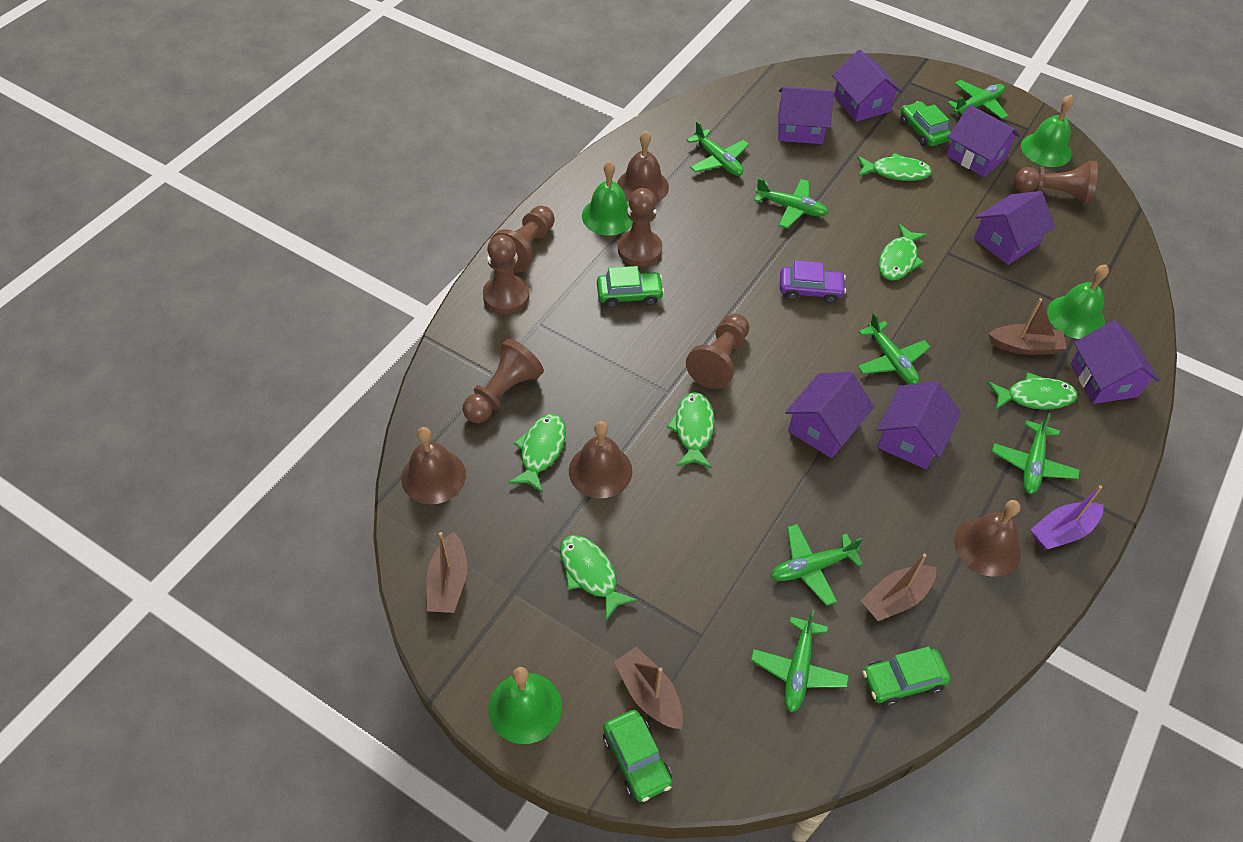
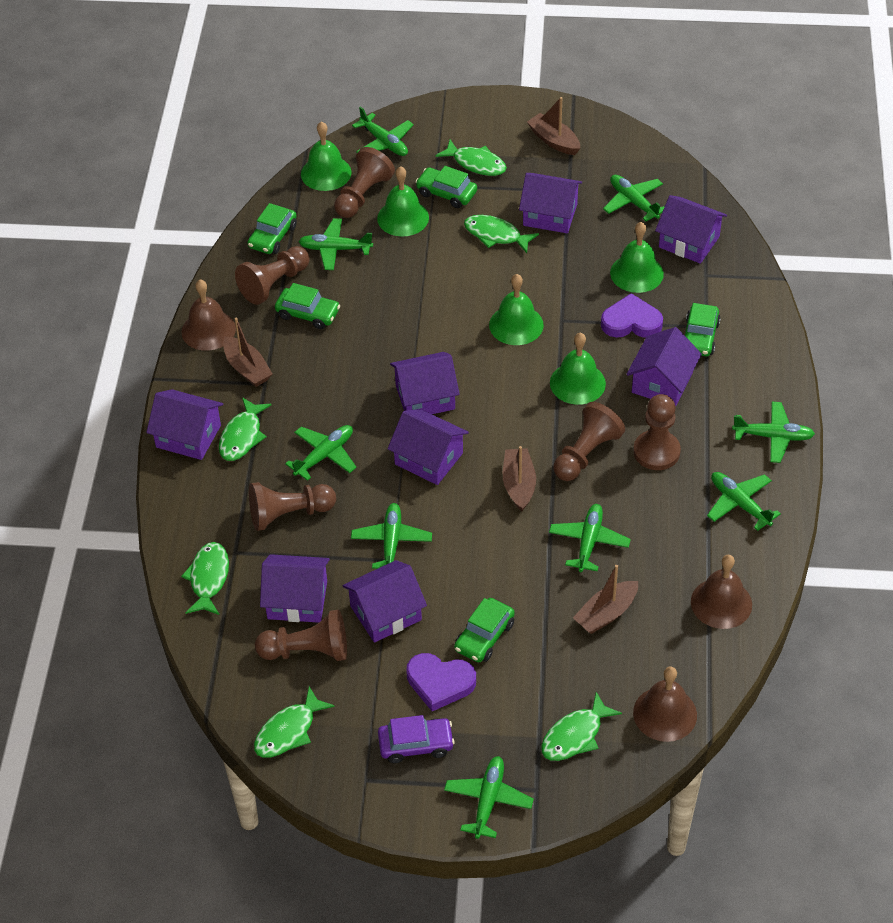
brown bell: [401,427,466,504] [569,421,632,498] [617,131,669,202] [954,500,1021,577] = 4 -> [181,279,236,351] [633,667,697,742] [691,555,752,629] = 3
green bell: [488,667,562,744] [582,161,633,236] [1021,95,1074,167] [1047,264,1109,339] = 4 -> [301,121,352,191] [377,166,429,237] [489,274,544,345] [550,332,606,405] [610,222,664,293] = 5
green car: [597,266,664,308] [603,710,672,802] [863,647,951,707] [900,101,951,147] = 4 -> [247,203,297,254] [275,283,340,329] [415,166,477,208] [454,598,515,662] [685,303,721,356] = 5
green plane: [687,121,749,176] [751,609,849,712] [754,178,828,228] [770,524,863,606] [858,313,930,384] [948,80,1008,119] [992,413,1080,494] = 7 -> [285,425,357,481] [298,218,373,270] [351,503,432,569] [352,106,414,156] [444,756,534,839] [549,504,631,572] [603,175,665,221] [707,472,781,531] [732,402,815,463] = 9
purple boat: [1030,485,1104,550] = 1 -> none = 0
purple heart: none = 0 -> [406,653,476,711] [601,293,663,338] = 2
purple house: [778,87,834,144] [785,372,874,458] [833,50,902,122] [877,381,961,469] [946,105,1020,177] [974,191,1055,265] [1070,320,1159,404] = 7 -> [146,389,223,460] [260,554,330,623] [342,560,427,643] [388,409,469,485] [390,352,460,414] [519,173,582,233] [626,327,702,407] [655,195,727,264] = 8

